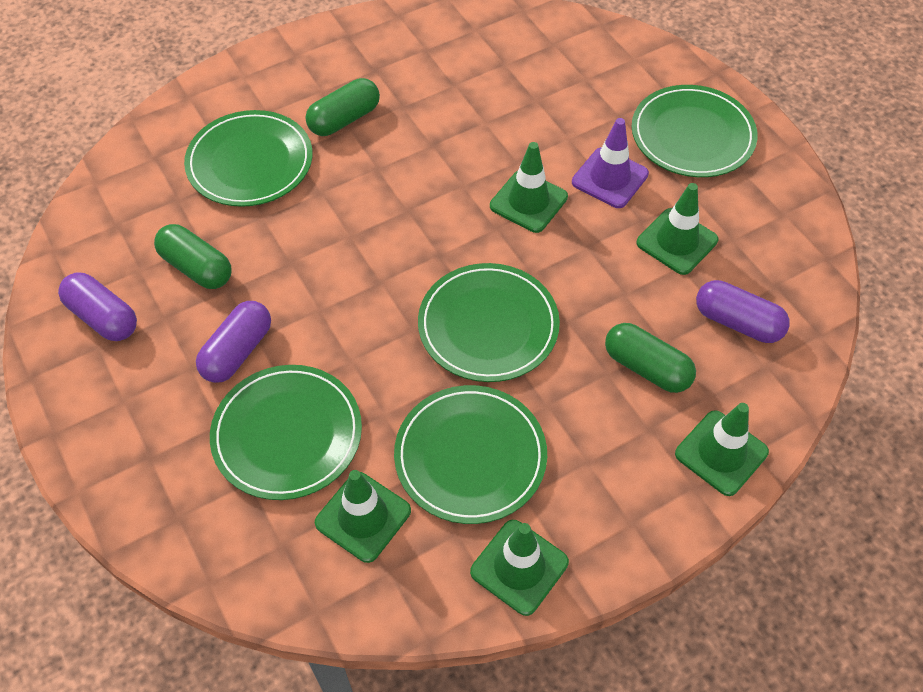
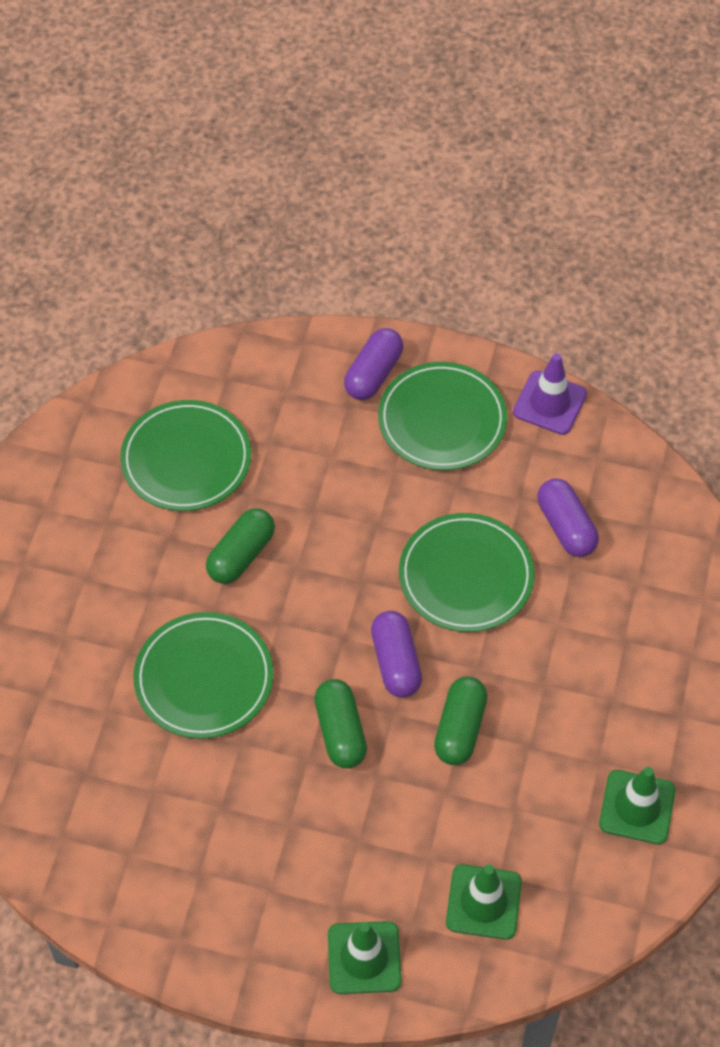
green plate: [184,110,313,207] [210,365,362,500] [394,385,547,524] [418,263,560,382] [632,85,758,177] = 5 -> [120,400,251,511] [133,612,273,739] [378,362,507,470] [399,513,535,632] = 4
green traffic cone: [315,470,411,563] [470,520,569,616] [490,142,568,233] [636,183,718,275] [675,403,769,496] = 5 -> [328,921,402,994] [446,864,522,940] [599,767,675,844] = 3

